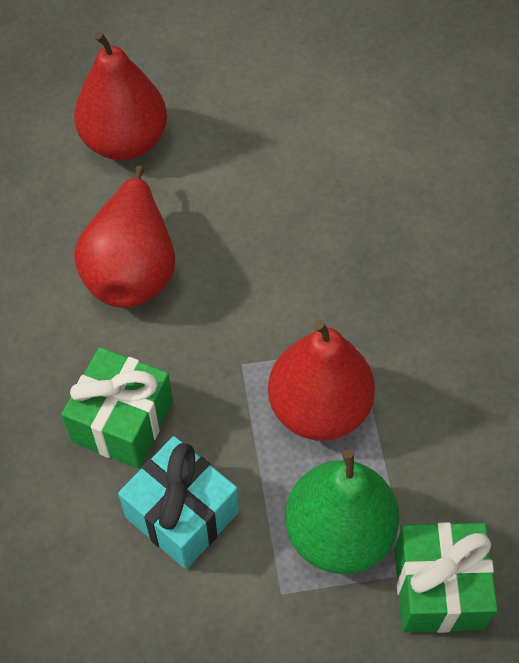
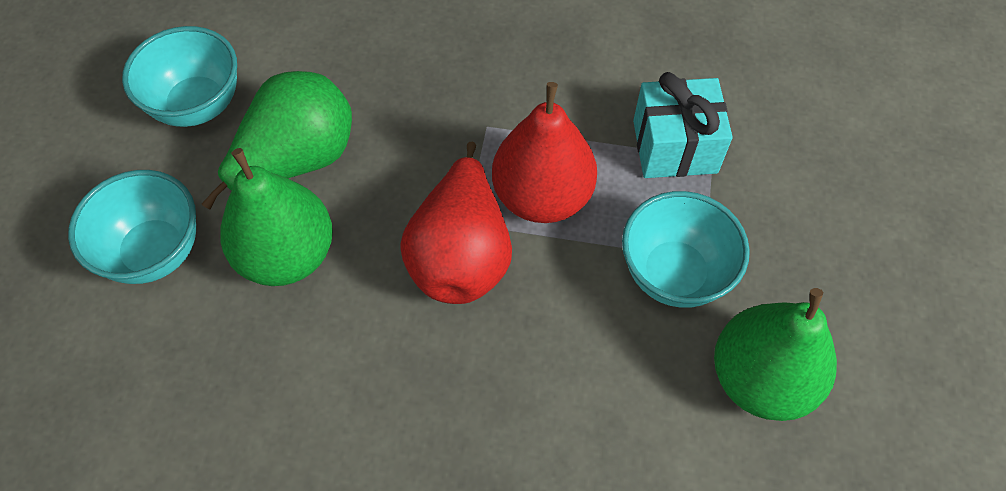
green gift: [61,347,173,469] [394,522,498,633] = 2 -> none = 0
green pear: [285,450,399,574] = 1 -> [202,71,352,209] [220,148,333,286] [714,288,837,421] = 3
red pear: [74,31,167,160] [74,166,175,308] [268,320,375,441] = 3 -> [400,142,512,304] [492,82,597,223] = 2
turquoise bowl: none = 0 -> [68,170,196,284] [122,26,237,127] [622,191,750,308] = 3

